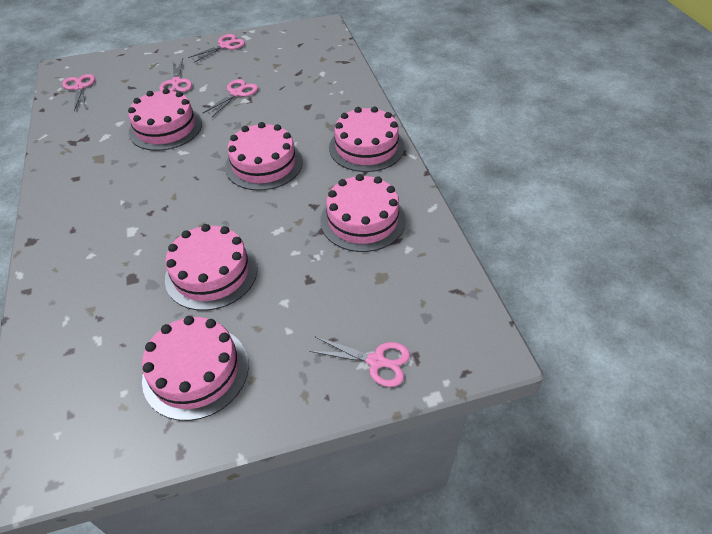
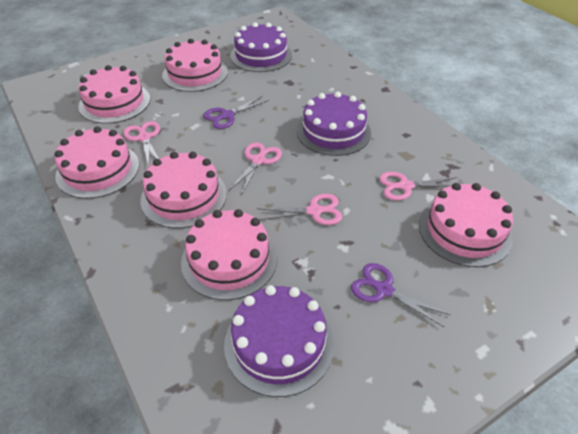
pink scissors: [62,74,95,111] [160,59,192,92] [188,34,245,62] [203,79,258,117] [309,337,410,387] = 5 -> [123,121,160,167] [229,142,282,196] [257,194,342,225] [379,172,457,200] = 4
purple cake: none = 0 -> [224,285,334,397] [230,22,292,72] [297,92,371,156] = 3
purple scissors: none = 0 -> [203,96,269,129] [351,263,450,327] = 2

